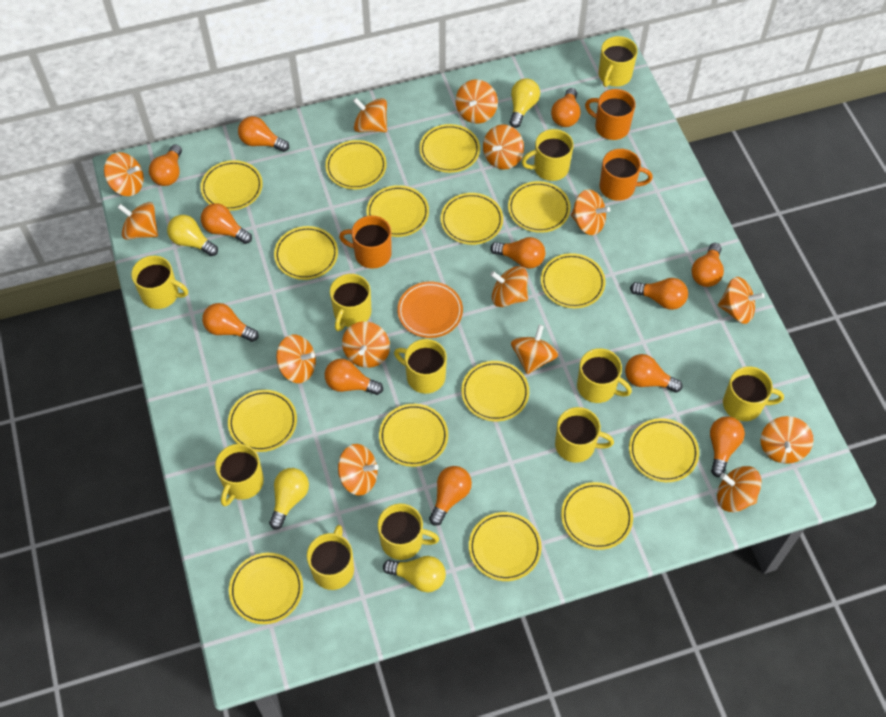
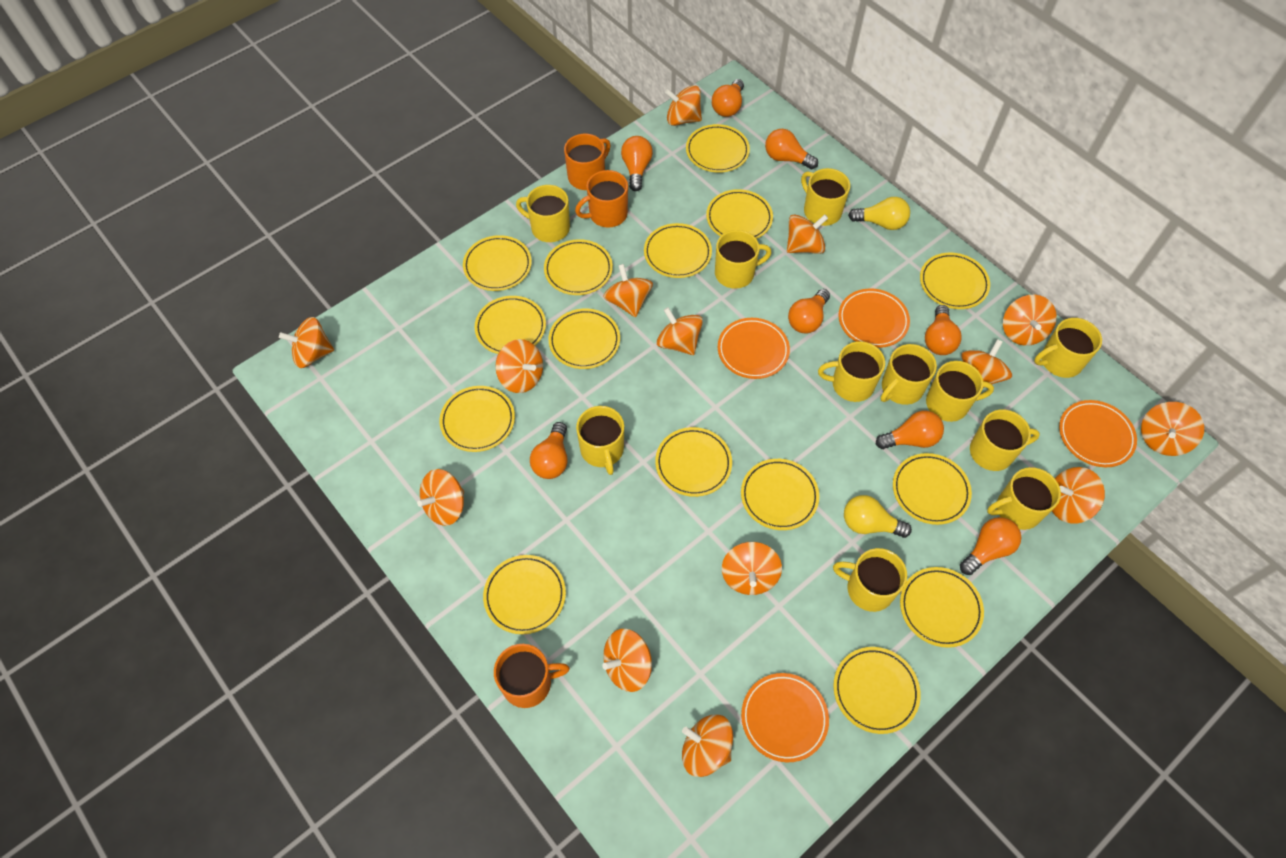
orange light bulb: [149,144,182,186] [201,203,252,244] [202,303,259,342] [238,116,289,152] [325,359,383,395] [429,466,472,526] [490,237,545,269] [551,88,581,127] [625,354,682,393] [630,278,688,310] [691,243,724,287] [710,416,745,477] = 12 -> [530,422,568,479] [621,136,653,191] [712,79,744,117] [765,129,818,169] [788,289,830,333] [876,411,944,449] [925,305,962,355] [960,517,1022,575] = 8
orange plate: [397,282,463,338] = 1 -> [718,318,790,379] [741,673,829,762] [838,289,910,348] [1059,400,1137,467] = 4
yellow light bulb: [167,215,218,256] [269,468,309,530] [383,556,446,592] [509,78,540,128] = 4 -> [844,495,912,538] [848,197,910,230] = 2

